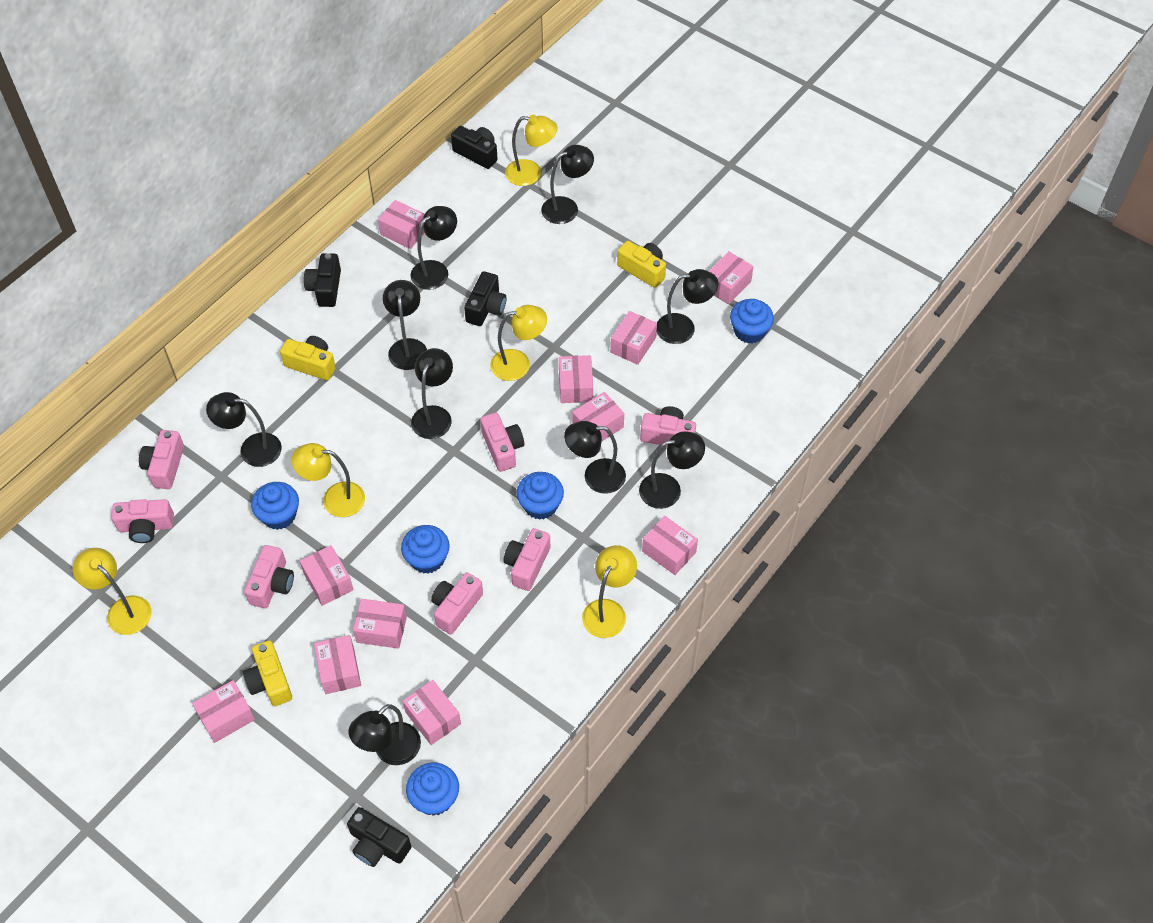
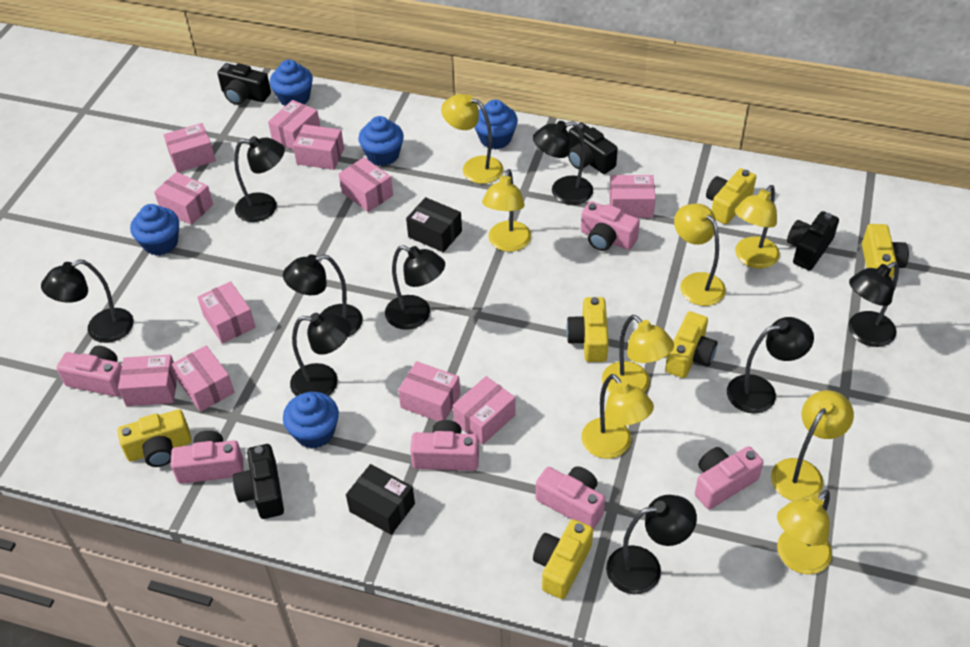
black box: none = 0 -> [346,464,415,535] [406,197,462,252] = 2
pink camera: [111,499,174,543] [139,430,184,489] [245,545,294,608] [431,573,483,635] [481,413,524,472] [504,528,550,591] [640,406,696,446] = 7 -> [56,346,122,397] [171,430,244,484] [410,420,479,471] [536,466,605,529] [581,201,640,251] [695,446,764,509] = 6
yellow camera: [243,640,292,706] [280,336,336,380] [617,241,666,288] = 3 -> [117,409,191,467] [533,519,593,599] [566,297,609,362] [665,312,717,378] [706,168,756,224] [862,224,909,279] = 6
yellow lamp: [73,548,152,635] [292,443,365,517] [490,305,547,381] [505,115,558,186] [582,545,637,638] = 5 -> [441,94,503,184] [482,169,531,252] [581,374,654,459] [602,315,674,394] [674,203,726,306] [735,185,780,269] [771,390,854,501] [777,489,832,574] = 8

